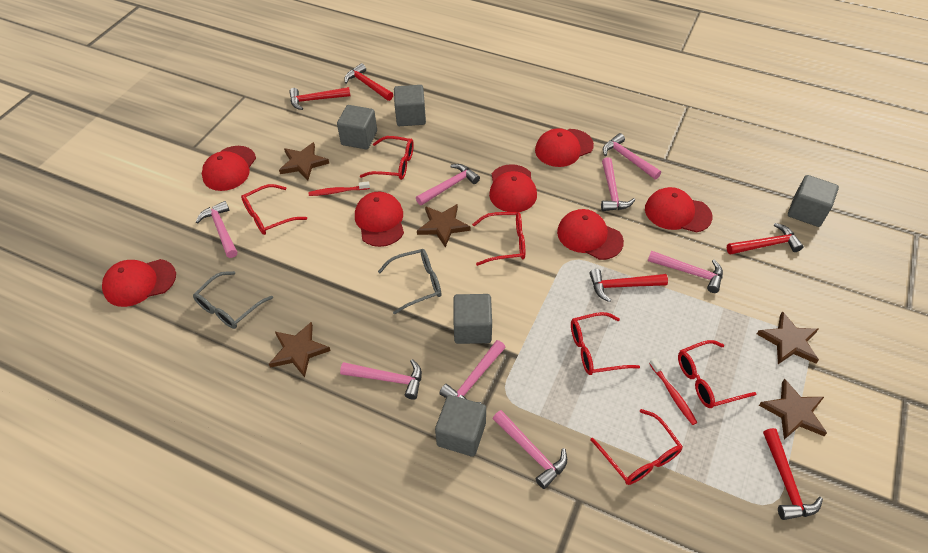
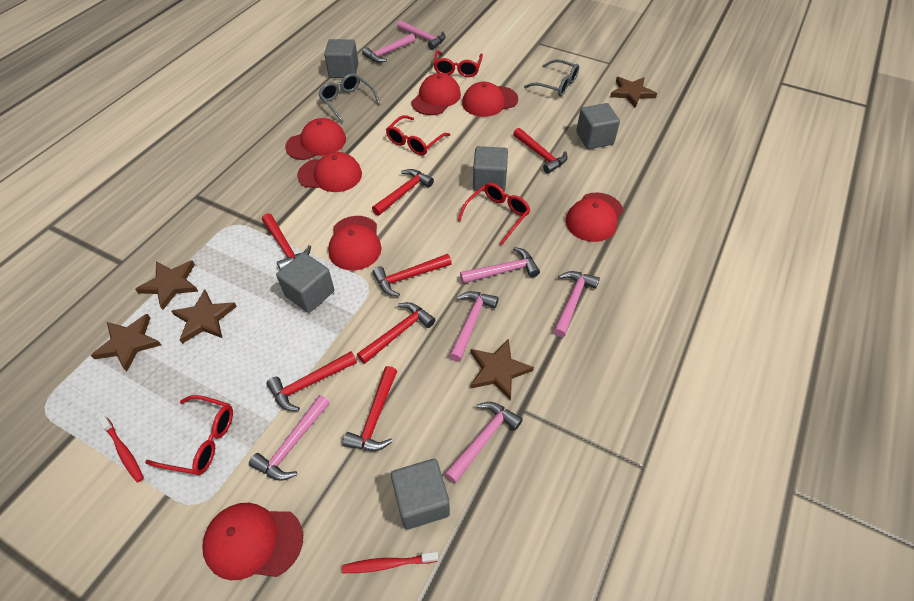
pink hammer: [196,201,237,258] [340,359,422,400] [416,164,480,206] [439,340,506,403] [493,410,567,489] [601,157,635,211] [603,133,661,179] [648,251,723,293] = 8 -> [249,395,330,481] [362,33,415,63] [397,20,446,50] [445,402,523,483] [449,291,499,362] [460,247,540,284] [553,271,600,337] = 7
red glasses: [241,184,307,235] [360,136,414,180] [472,212,525,266] [571,312,640,375] [590,409,683,485] [678,340,757,408] = 6 -> [145,395,233,475] [386,115,450,155] [433,50,483,77] [458,183,530,246] = 4
red hammer: [289,87,350,110] [344,63,393,101] [590,269,668,302] [727,223,803,255] [763,428,823,520] = 5 -> [262,213,311,270] [267,351,357,411] [343,366,397,451] [357,302,435,364] [372,169,434,216] [372,254,452,296] [513,128,568,174] = 7

